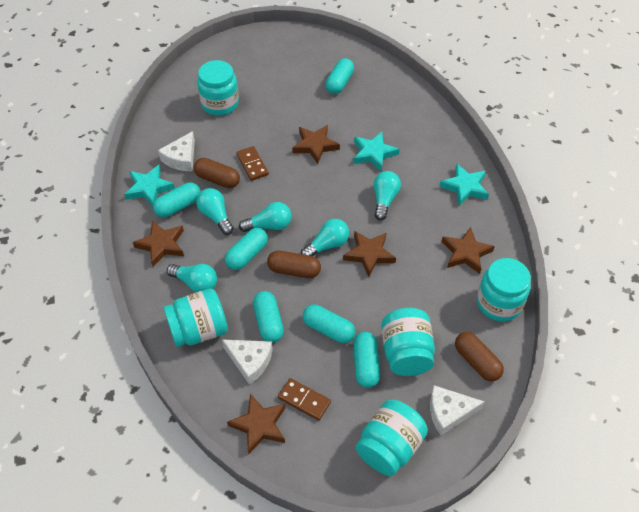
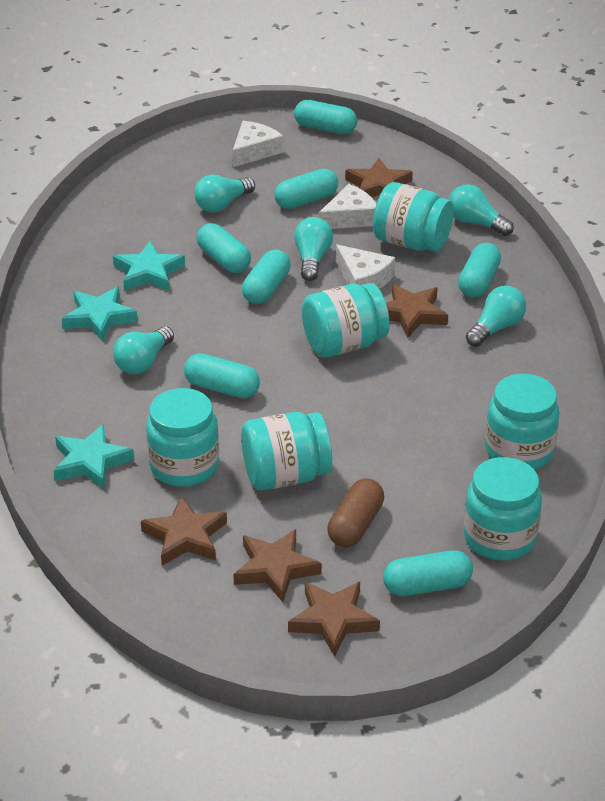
brown capsule: [194,158,240,188] [267,250,321,278] [455,332,504,381] = 3 -> [327,478,384,547] = 1
brown domino: [236,146,269,181] [278,378,331,421] = 2 -> none = 0
turquoise capsule: [153,182,200,217] [225,228,268,270] [253,291,284,343] [303,304,355,343] [326,58,354,94] [353,332,380,388] = 6 -> [184,353,260,398] [197,223,251,273] [242,249,291,304] [274,169,338,209] [294,100,357,134] [383,550,473,596] [458,243,501,297] = 7
turquoise jar: [163,289,228,347] [197,60,239,116] [356,400,428,476] [381,308,435,376] [477,258,531,322] = 5 -> [146,388,219,487] [241,412,332,490] [302,283,390,358] [373,182,454,252] [464,457,542,561] [485,374,559,470] = 6

